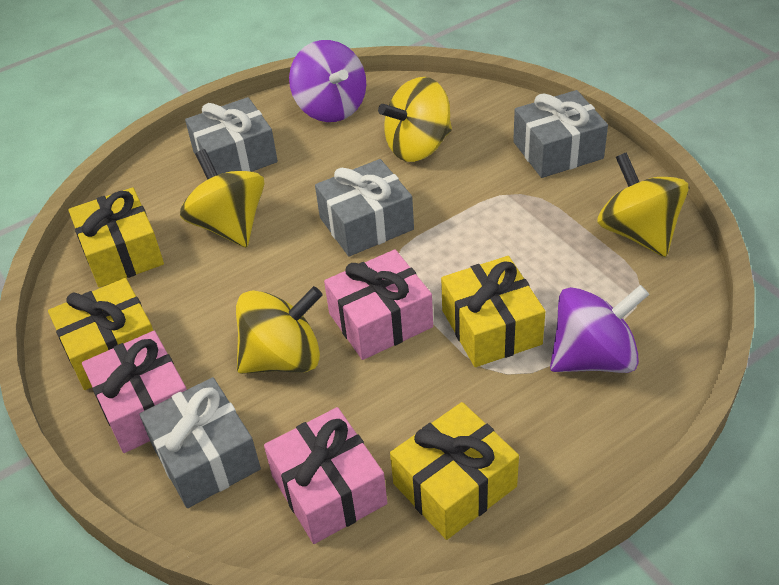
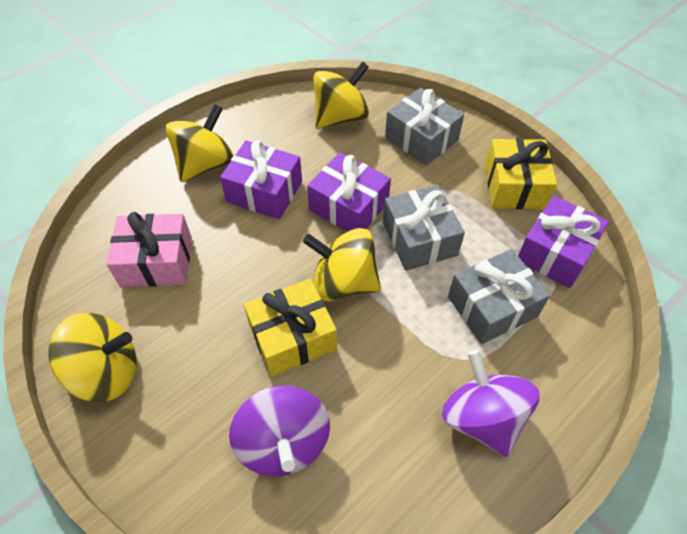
grey gift: [139,377,261,508] [185,97,278,175] [315,159,414,256] [513,90,608,178] = 4 -> [383,185,465,271] [385,88,464,165] [448,249,550,344] = 3
pink gift: [82,331,187,453] [264,407,387,544] [324,249,433,360] = 3 -> [107,212,192,287] = 1
purple gift: none = 0 -> [220,140,302,219] [307,152,391,232] [518,196,609,288] = 3
yellow gift: [48,278,153,390] [68,187,164,288] [390,402,519,540] [441,256,545,367] = 4 -> [244,279,337,377] [485,138,557,209] = 2

